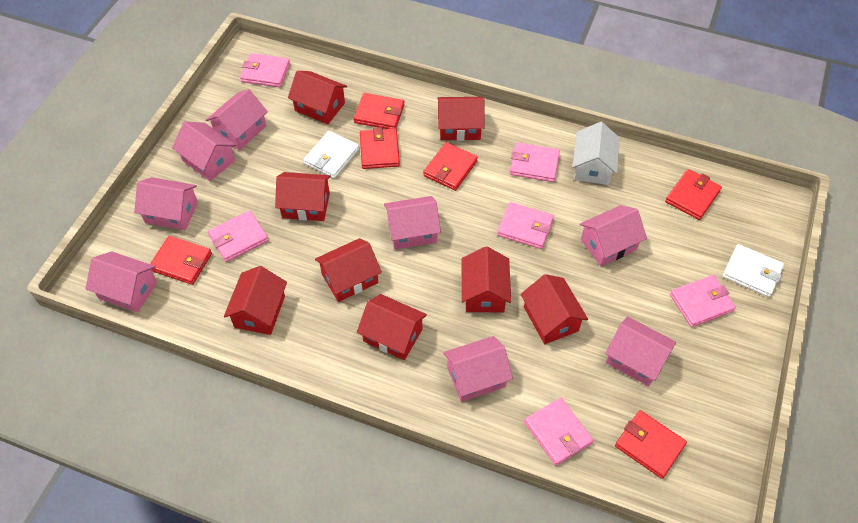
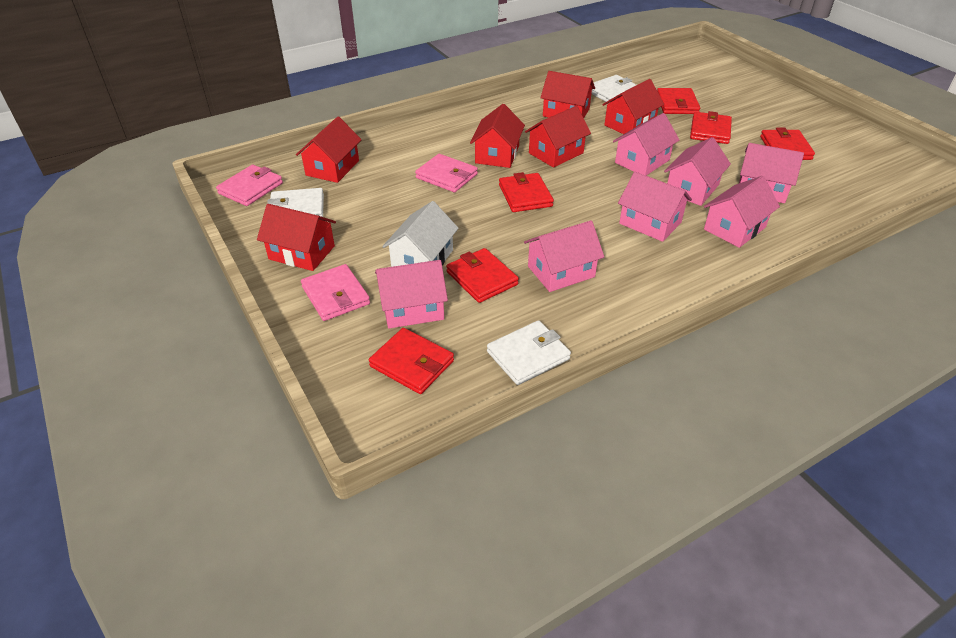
pink house: [85,251,157,313] [134,177,198,230] [172,122,236,181] [206,89,268,150] [384,196,441,250] [443,336,513,402] [580,205,647,266] [605,316,676,386] = 8 -> [375,260,448,328] [524,220,604,292] [613,113,679,175] [618,172,692,242] [664,137,731,206] [704,176,780,248] [739,143,804,203] = 7
pink wallet: [208,210,268,262] [240,53,290,87] [497,202,554,249] [510,142,560,182] [524,398,593,466] [670,275,736,327] = 6 -> [216,165,283,206] [301,264,370,321] [415,154,478,192] = 3
red house: [224,266,287,335] [275,172,331,221] [288,71,347,124] [315,238,382,302] [357,294,427,360] [437,97,484,141] [461,246,511,313] [520,274,588,344] = 8 -> [257,204,336,271] [296,117,362,183] [470,104,525,168] [525,106,591,168] [540,71,595,118] [602,79,664,134] = 6
white wallet: [304,131,359,178] [723,244,784,297] = 2 -> [267,188,324,217] [487,320,571,385] [591,75,636,104] = 3

